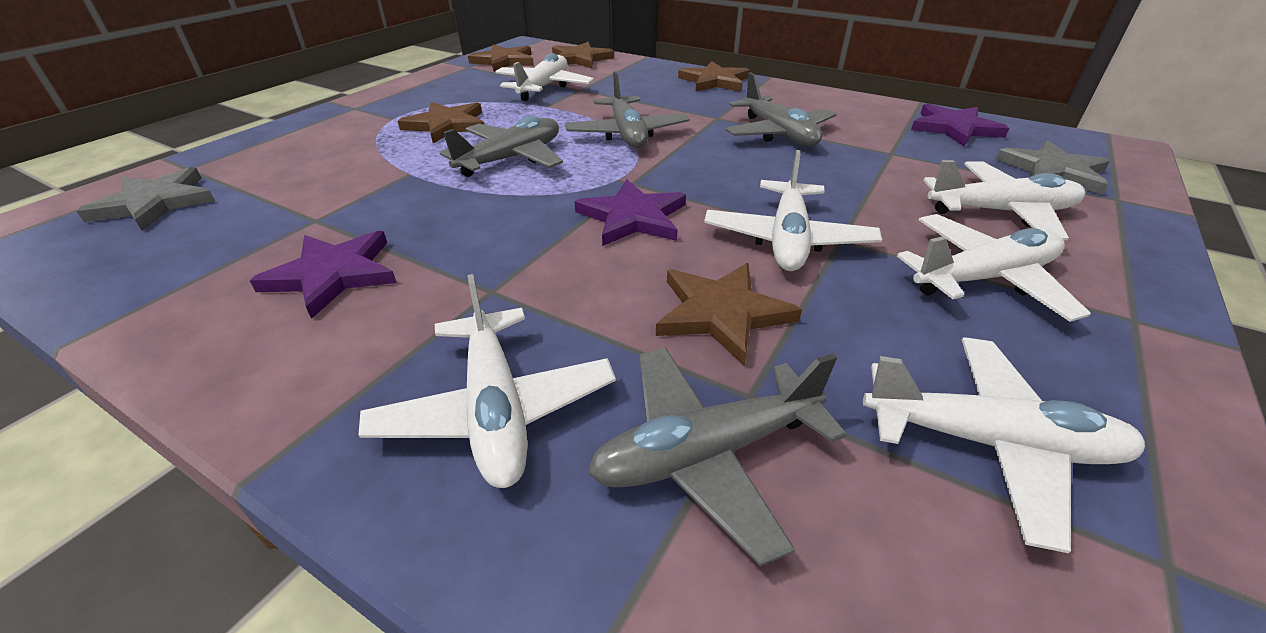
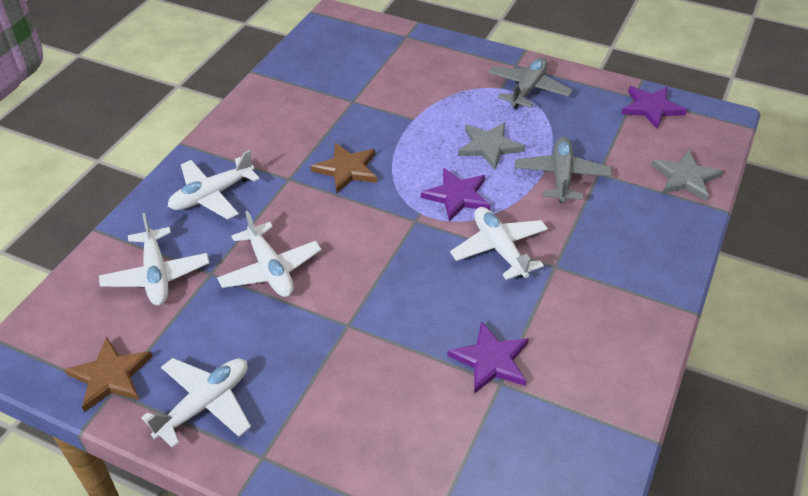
brown star: [398,102,485,143] [468,44,534,72] [552,42,614,69] [656,263,802,366] [678,61,750,92] = 5 -> [64,337,153,412] [311,143,377,193] = 2
grey plane: [440,116,563,177] [565,72,690,148] [588,347,847,566] [725,72,836,146] = 4 -> [488,57,572,109] [515,137,612,203] = 2
white plane: [359,274,616,488] [495,53,594,101] [704,150,882,271] [863,337,1145,553] [897,214,1091,322] [923,160,1085,240] = 6 -> [99,213,209,305] [141,358,251,448] [168,150,260,219] [217,210,322,297] [450,207,548,280] = 5

